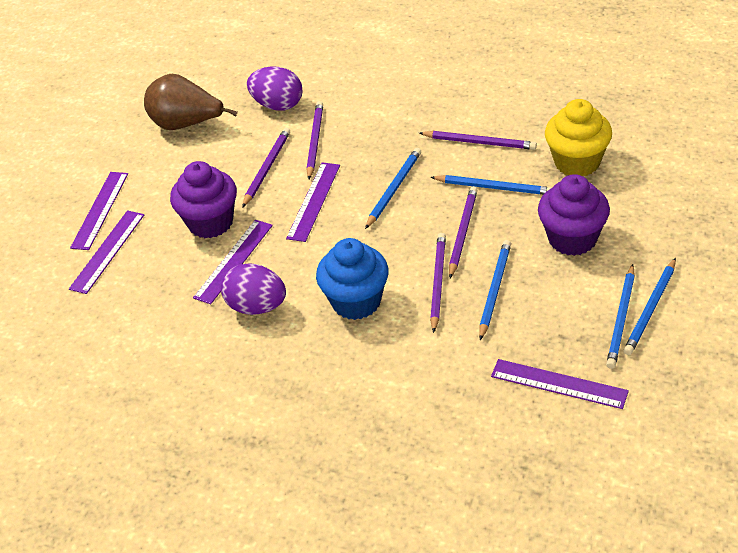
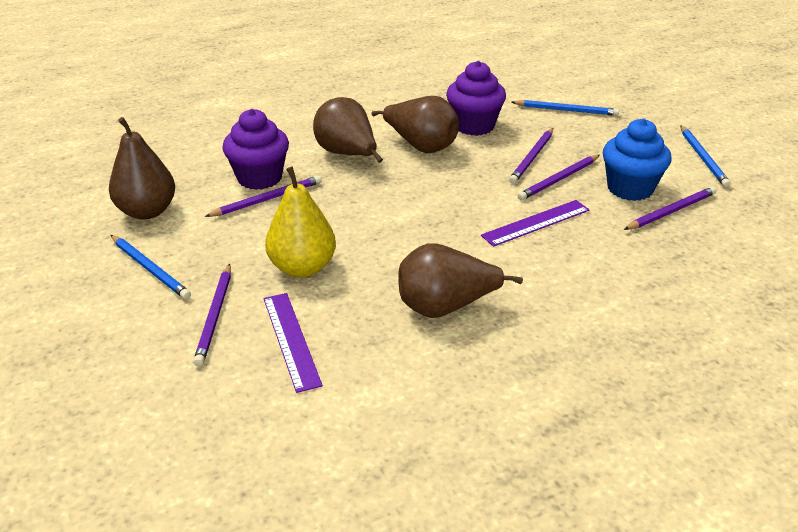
blue pencil: [365,148,421,229] [431,175,552,195] [479,240,511,340] [606,264,635,369] [623,258,676,355] = 5 -> [111,235,191,299] [511,100,619,116] [680,125,731,188] = 3
brown pear: [144,74,238,130] = 1 -> [109,117,175,220] [313,97,383,163] [372,96,459,153] [398,243,523,318] = 4
purple egg: [221,263,286,315] [247,66,303,111] = 2 -> none = 0
purple ruler: [69,210,144,294] [70,172,128,250] [193,220,273,304] [286,162,340,242] [491,359,629,409] = 5 -> [264,293,323,393] [481,200,589,247] = 2
yellow cupcake: [545,99,612,176] = 1 -> none = 0
yellow pear: none = 0 -> [265,166,336,278] = 1

